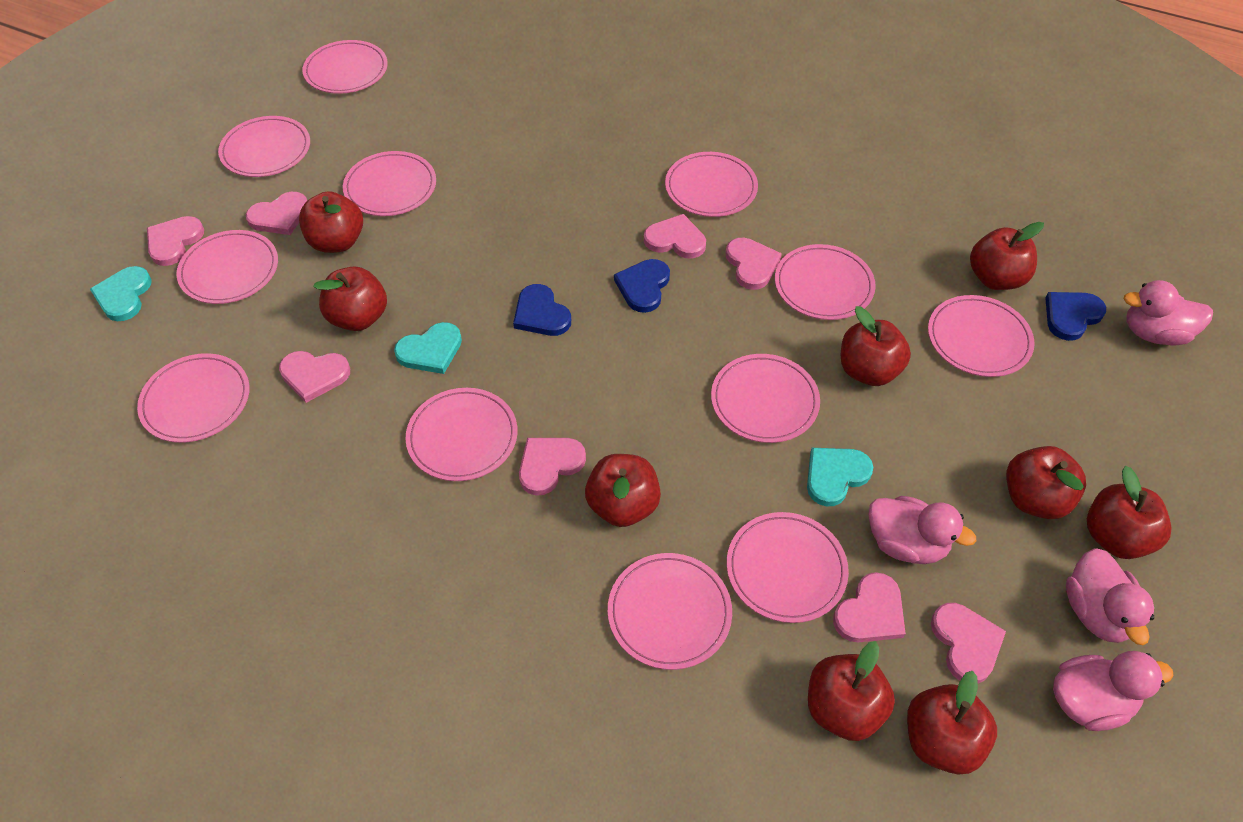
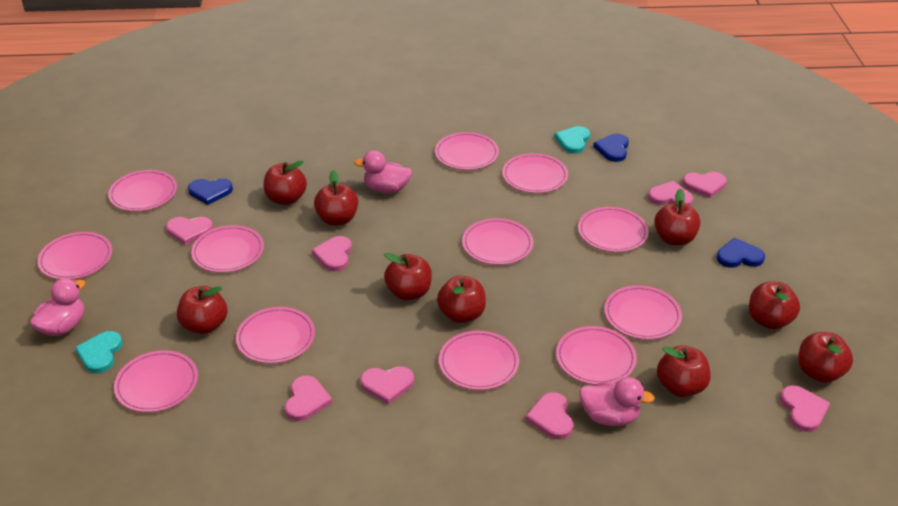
pink duck: [869,496,976,564] [1053,651,1174,731] [1066,548,1154,645] [1123,280,1213,346] = 4 -> [30,278,86,336] [354,150,412,194] [579,377,655,426] = 3
turquoise heart: [90,266,152,321] [394,322,462,374] [807,448,873,507] = 3 -> [75,331,122,373] [554,126,590,154] = 2

